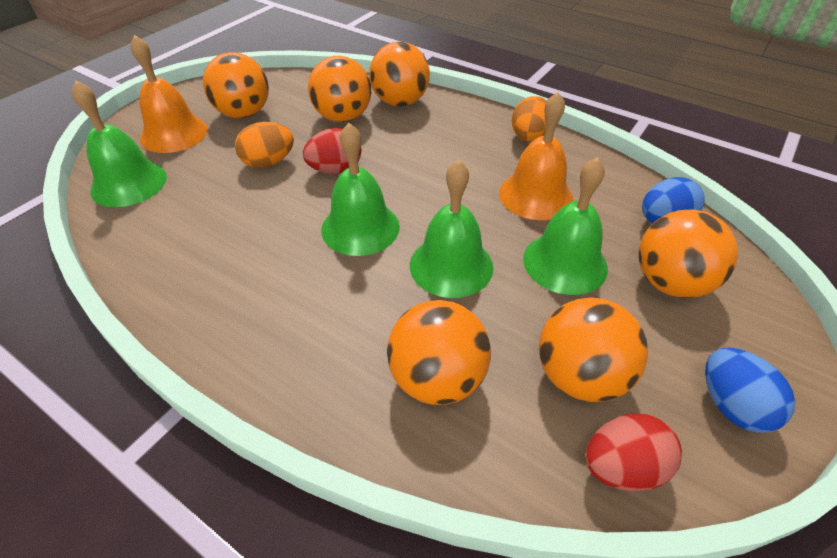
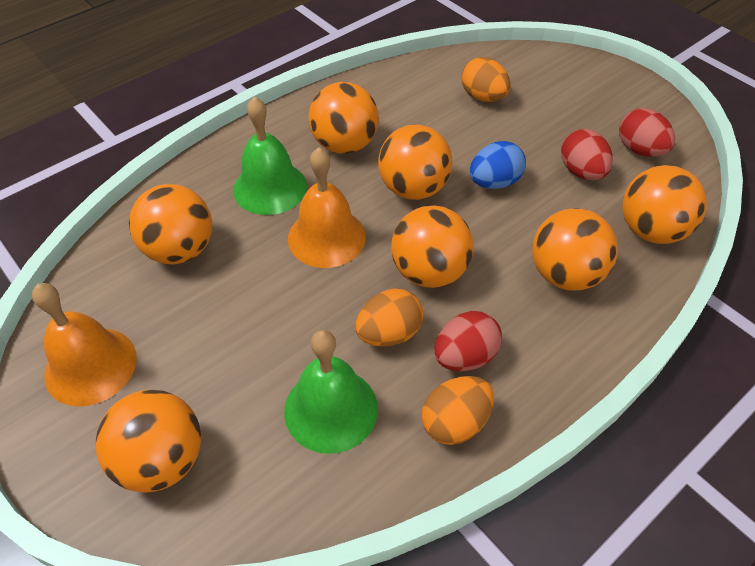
blue egg: [642,177,705,223] [705,348,795,433] = 2 -> [470,141,526,189] = 1
green bell: [72,81,167,207] [321,123,400,256] [410,160,493,298] [523,157,608,295] = 4 -> [233,96,307,215] [284,330,378,454] = 2
orange ball: [203,52,269,119] [308,56,371,122] [369,42,430,107] [387,300,491,405] [539,297,648,402] [639,209,738,298] = 6 -> [96,390,201,493] [129,184,212,264] [309,82,379,154] [378,125,452,200] [391,206,473,288] [532,208,618,291] [622,165,707,244] = 7
orange egg: [235,122,294,168] [512,96,547,142] = 2 -> [355,288,424,347] [422,376,494,445] [461,57,511,102] = 3
red egg: [303,128,361,174] [586,414,682,492] = 2 -> [434,311,502,371] [561,129,613,180] [619,108,675,157] = 3

